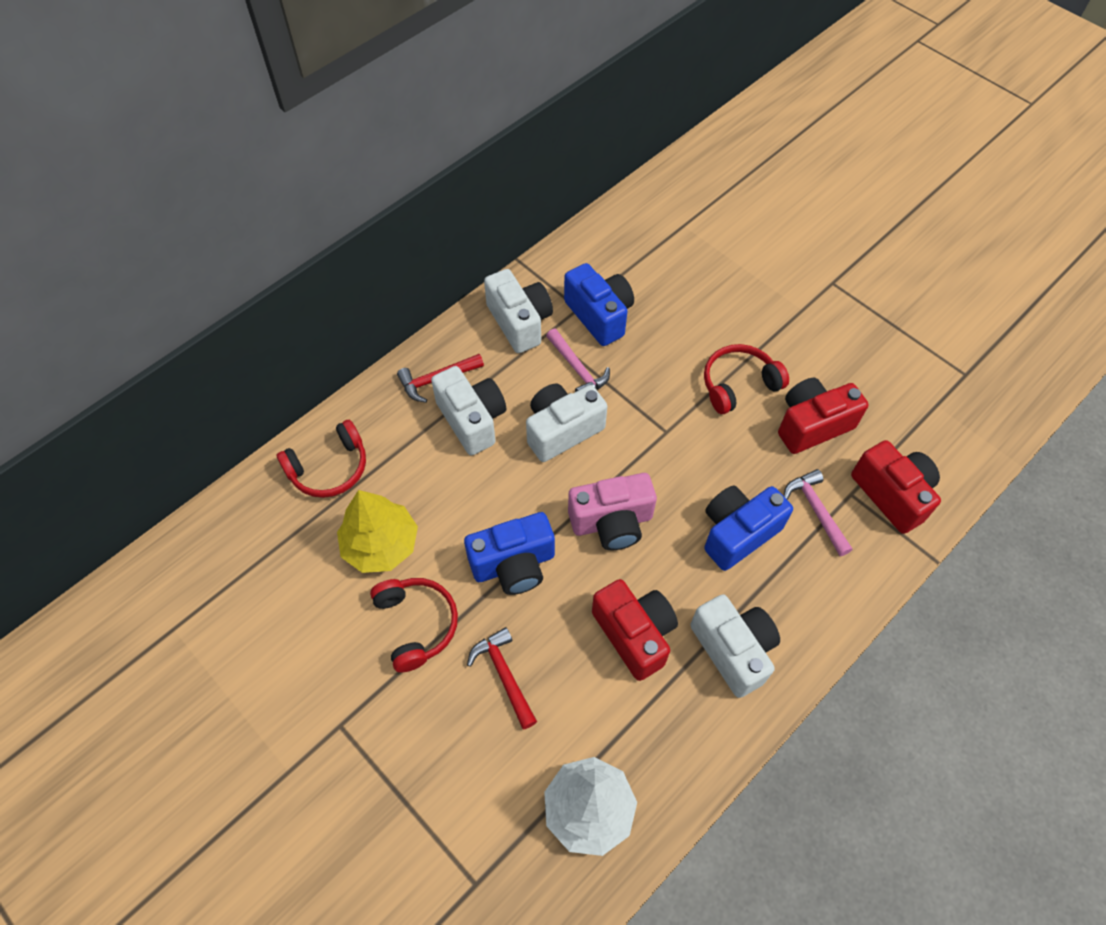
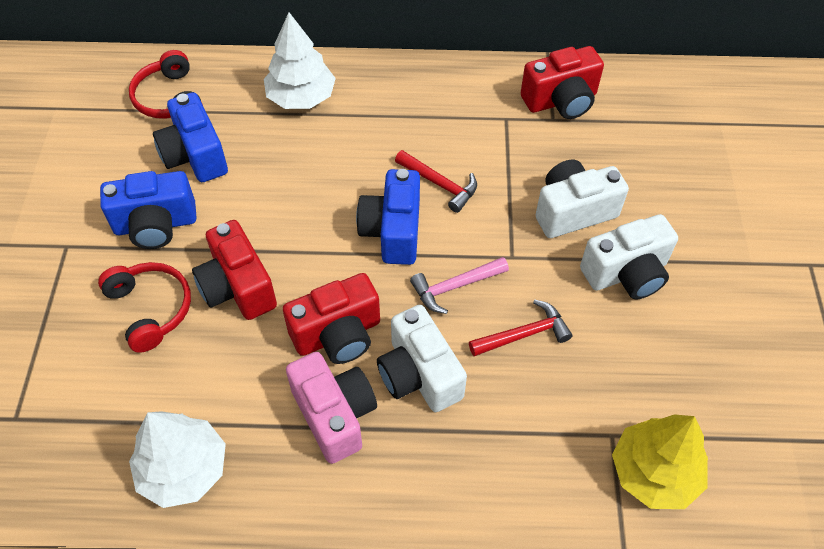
pink hammer: [546,329,610,392] [784,469,853,556] = 2 -> [410,257,509,314] = 1
red headphones: [277,420,366,498] [370,578,458,673] [704,344,789,414] = 3 -> [98,262,191,353] [129,50,203,119] = 2
white camera: [431,366,506,455] [484,269,553,353] [526,384,607,462] [690,594,780,698] = 4 -> [377,305,467,412] [536,160,629,238] [580,214,678,300] = 3
white tree: [544,757,637,856] = 1 -> [129,411,226,508] [264,12,336,109] = 2

